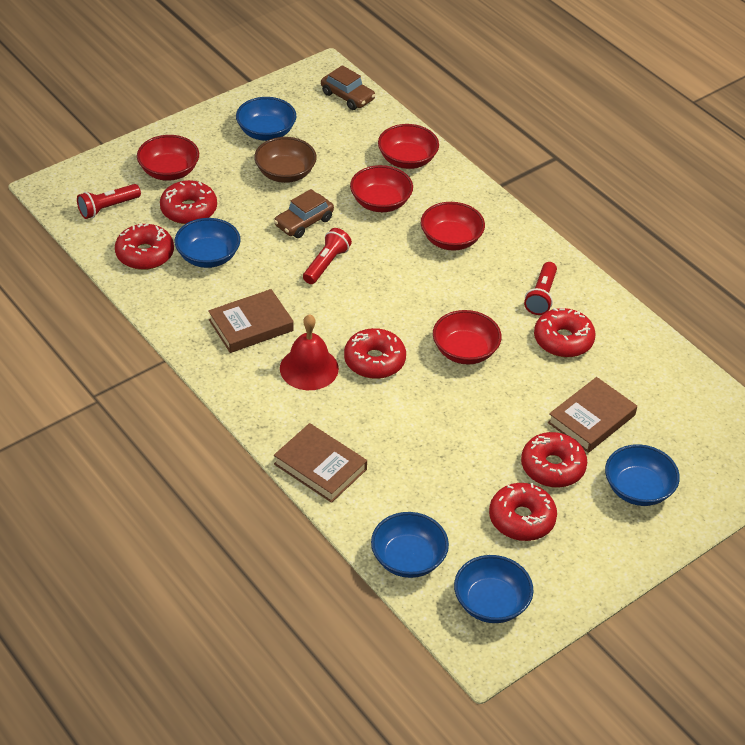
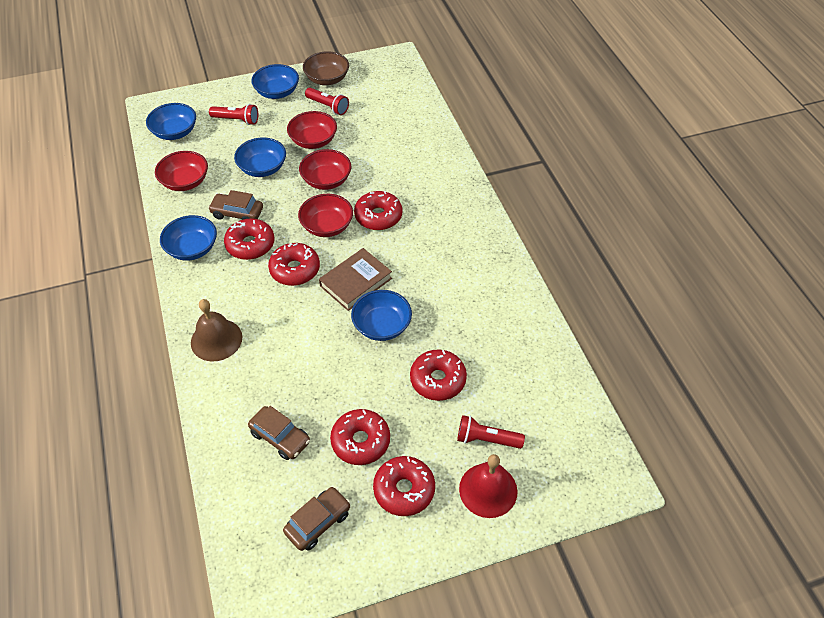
brown bell: none = 0 -> [191,299,242,361] = 1
brown book: [208,289,294,353] [274,423,367,503] [548,377,637,453] = 3 -> [319,248,392,311] = 1
brown car: [274,189,334,238] [321,65,376,110] = 2 -> [208,190,263,220] [248,406,310,460] [283,487,351,551] = 3
red bowl: [137,135,199,181] [350,165,413,212] [378,124,439,169] [421,202,485,251] [433,310,502,365] = 5 -> [155,151,208,191] [287,111,337,149] [298,194,353,237] [299,149,351,190] = 4

